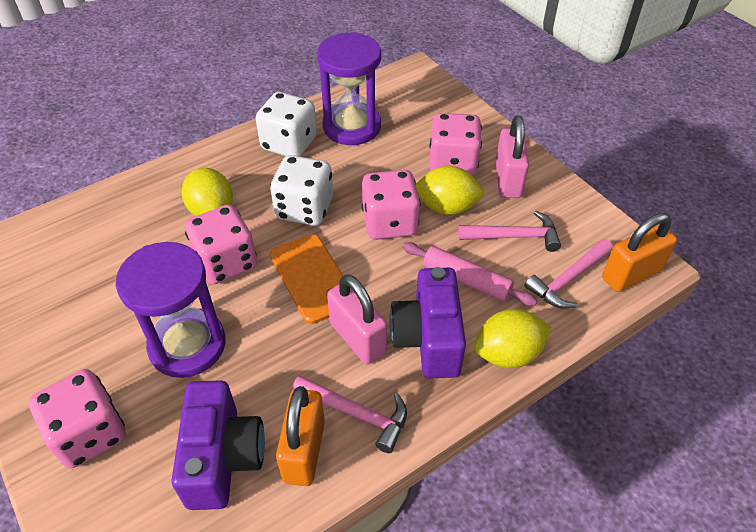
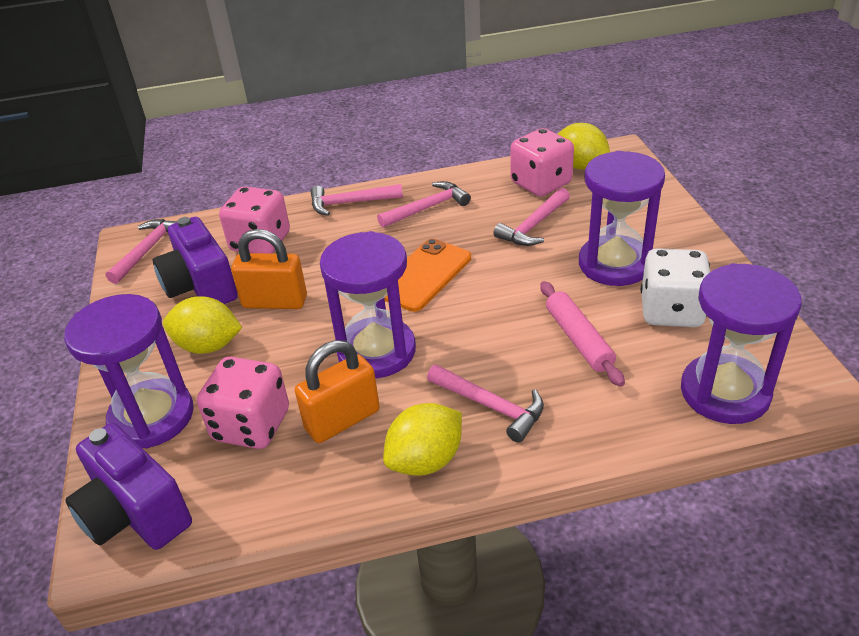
pink dice: [29,369,126,468] [185,205,257,284] [362,170,421,240] [429,113,482,176] = 4 -> [197,357,289,449] [219,187,290,253] [510,128,574,197] = 3
pink hammer: [292,375,407,453] [458,211,561,252] [524,239,613,308] = 3 -> [106,219,177,284] [311,184,403,216] [377,181,471,228] [427,364,544,443] [494,188,570,246] = 5
pink padlock: [327,274,387,364] [496,115,529,198] = 2 -> none = 0
purple hourglass: [116,242,226,378] [317,32,381,145] = 2 -> [64,294,194,448] [320,231,416,378] [579,151,665,286] [681,263,802,424] = 4
white dice: [255,92,317,157] [270,155,333,226] = 2 -> [641,248,710,327] = 1

